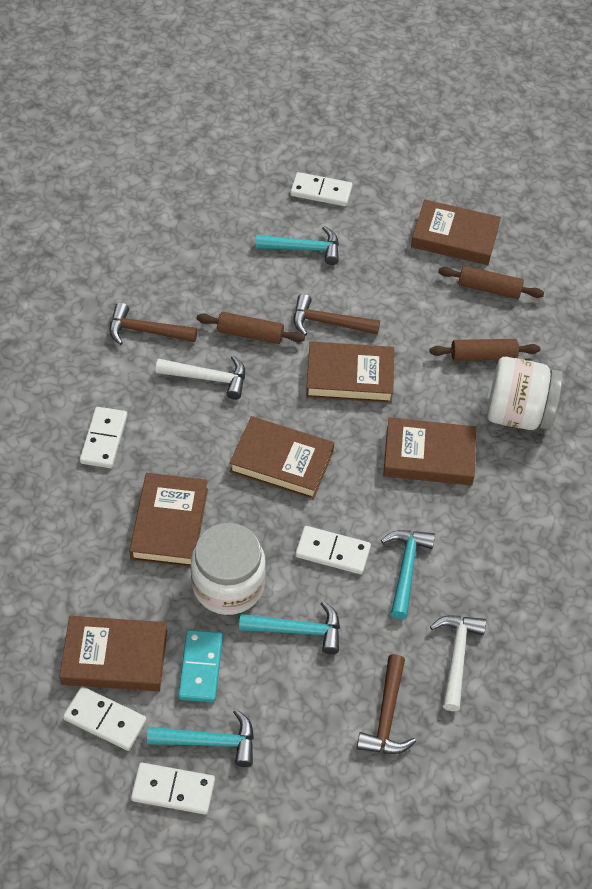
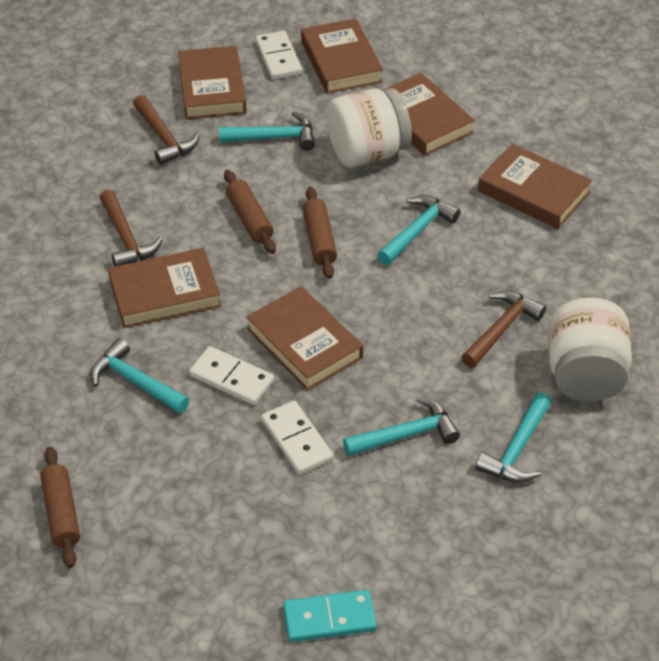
turquoise hammer: [147,709,254,767] [239,601,340,654] [256,226,339,265] [381,530,435,619] = 4 -> [90,338,190,413] [219,111,315,151] [343,397,460,456] [377,195,460,265] [475,392,552,483] = 5
white domino: [63,686,147,751] [80,407,128,468] [131,763,215,815] [290,172,353,206] [295,526,371,574] = 5 -> [189,346,274,405] [255,31,302,80] [261,401,333,475] = 3
white hammer: [156,355,245,400] [430,616,486,711] = 2 -> none = 0

